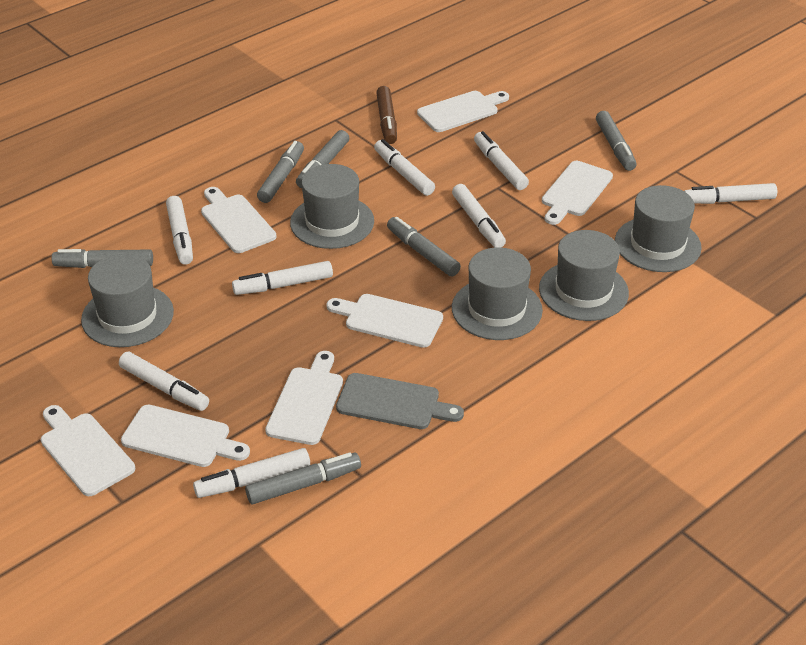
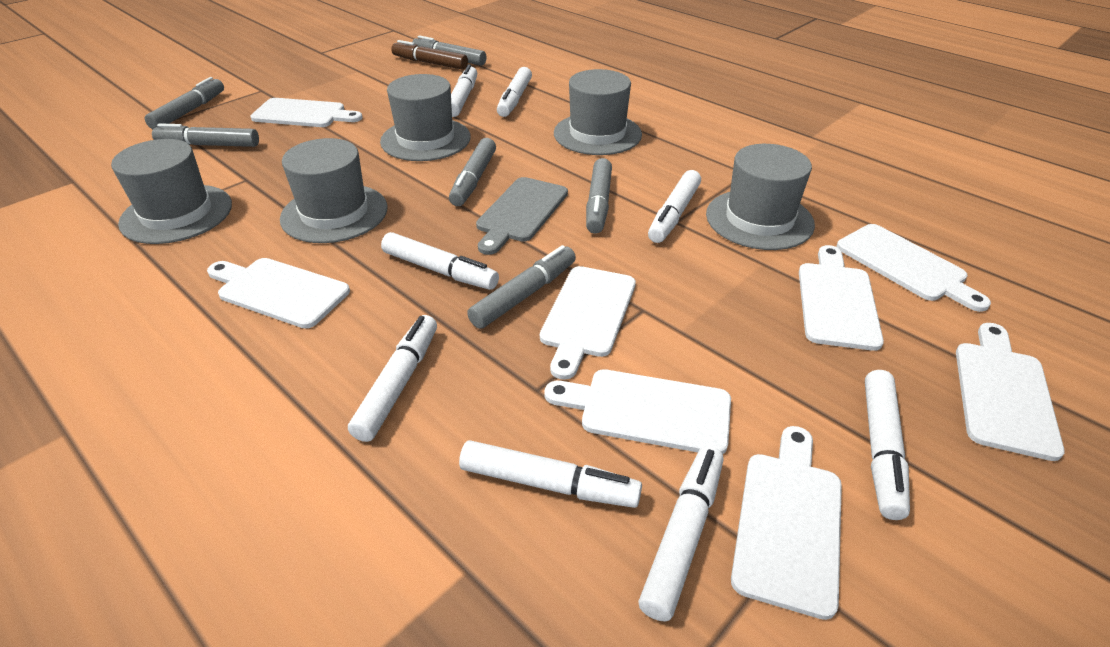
white cutting board: [41,405,135,496] [121,405,250,467] [201,187,276,253] [265,351,343,445] [326,294,443,348] [417,91,509,132] [542,161,613,225] = 7 -> [207,258,350,329] [251,98,363,127] [540,266,636,380] [545,369,731,454] [731,426,842,620] [799,245,884,351] [836,224,991,312] [956,323,1065,461] = 8

